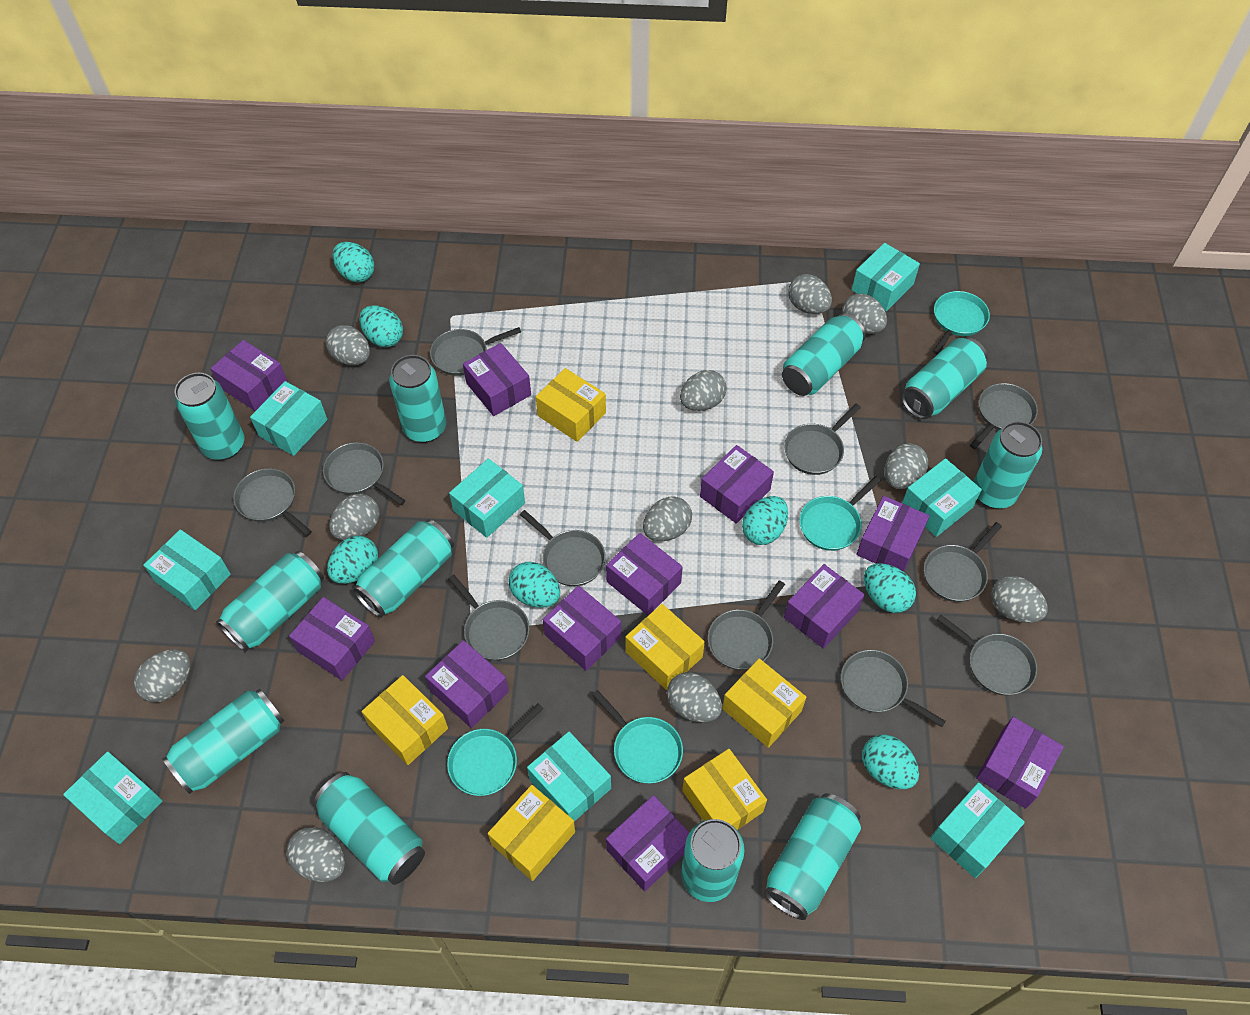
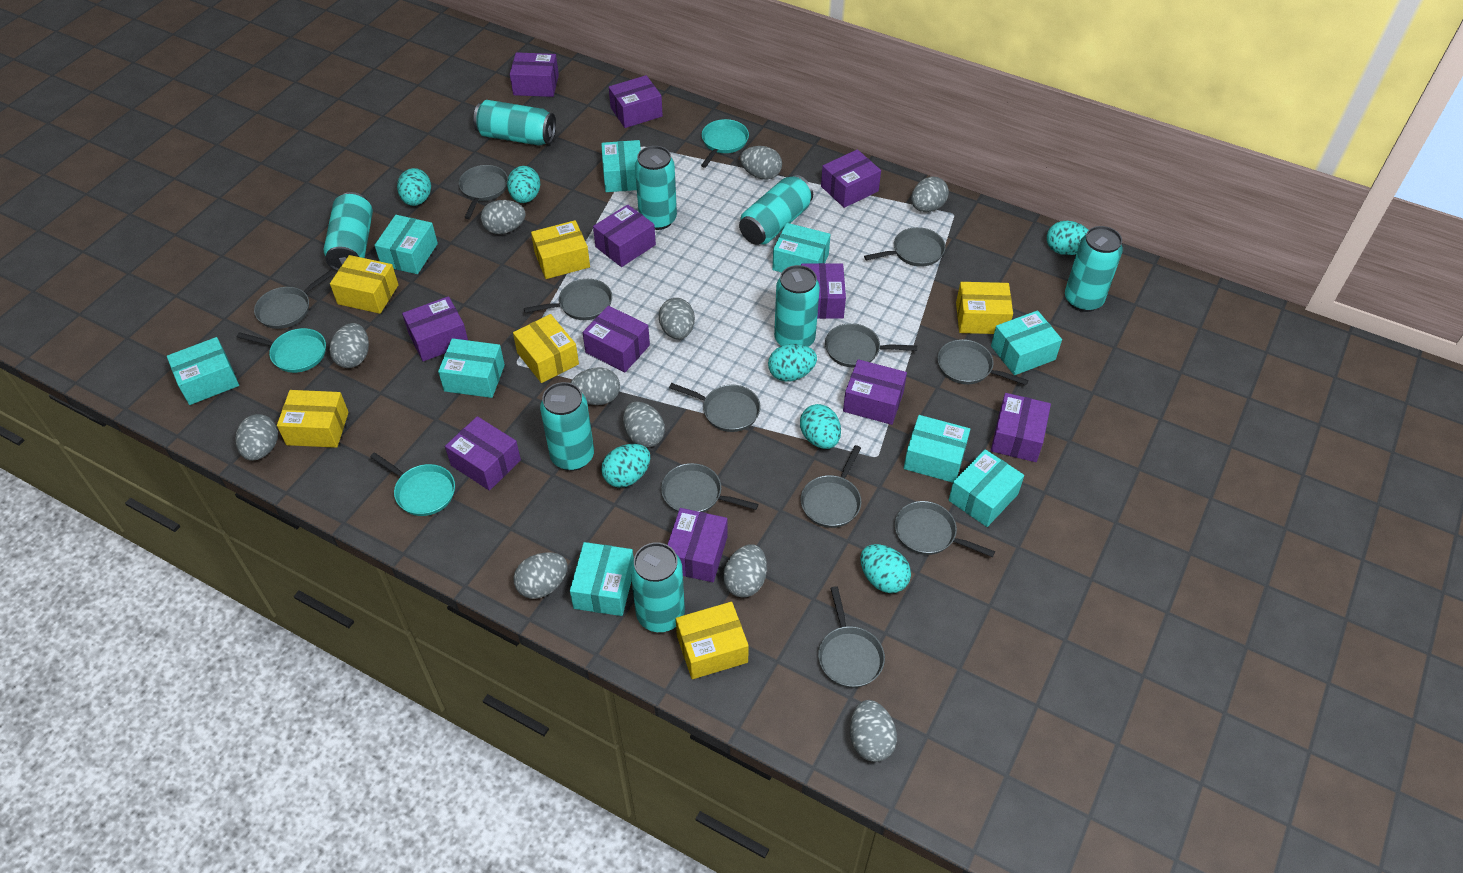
turquoise box: [63,752,163,844] [143,529,231,610] [250,381,327,456] [449,458,525,538] [527,732,611,822] [852,243,920,311] [902,458,982,537] [930,782,1025,878] = 8 -> [167,337,239,405] [374,215,438,274] [438,338,505,398] [570,542,634,616] [601,140,641,192] [772,223,831,272] [904,415,970,483] [949,449,1024,527] [991,310,1062,375] = 9
turquoise can: [162,689,284,794] [174,373,244,460] [216,551,324,652] [313,772,425,885] [352,519,454,618] [389,355,446,443] [681,819,745,902] [764,793,861,920] [782,313,866,396] [901,337,988,419] [973,421,1042,509] = 11 -> [324,192,373,271] [473,100,556,146] [540,382,594,471] [630,542,685,632] [635,146,677,230] [739,175,813,245] [774,265,820,347] [1065,226,1123,312] = 8
turquoise pan: [447,703,544,796] [592,690,683,783] [799,476,881,551] [933,291,990,355] = 4 -> [237,328,326,373] [370,453,455,516] [701,119,749,168] = 3

